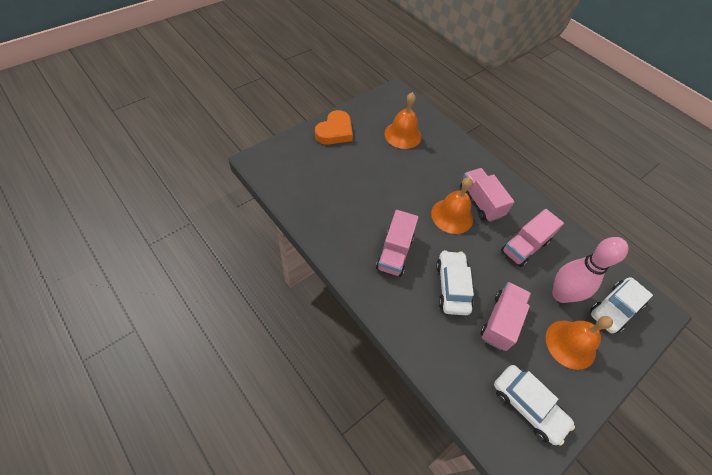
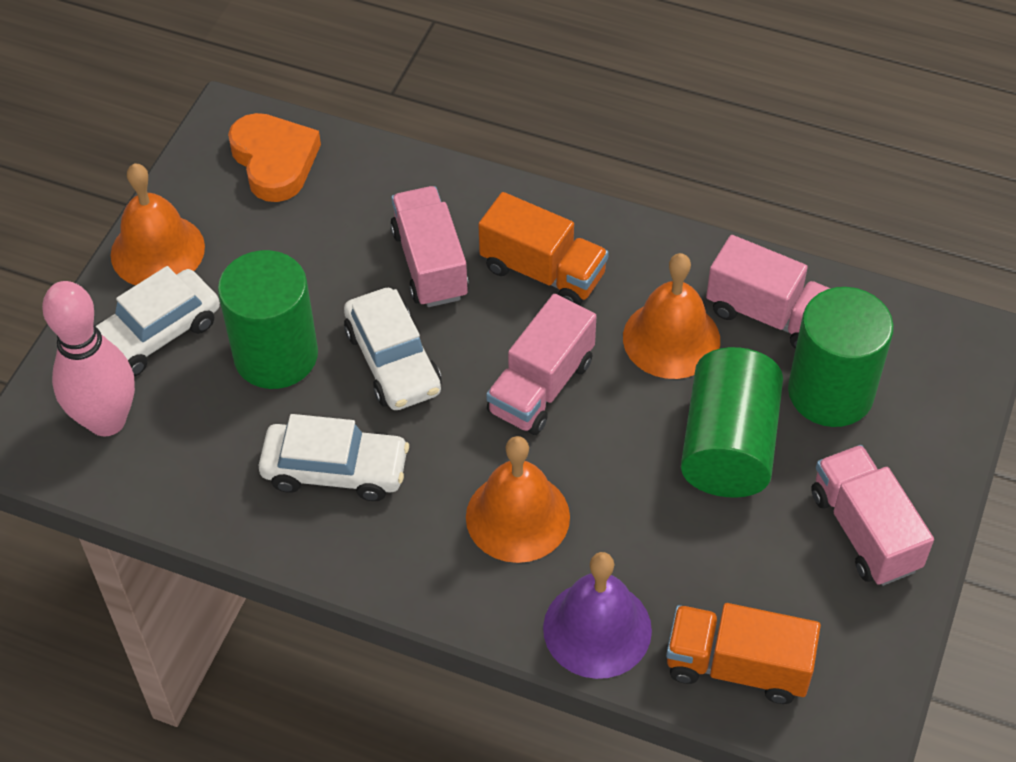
green cylinder: none = 0 -> [218,250,318,389] [681,347,783,498] [788,287,894,427] = 3
orange truck: none = 0 -> [478,192,609,306] [666,603,821,704] = 2
purple bell: none = 0 -> [543,552,652,679] = 1

